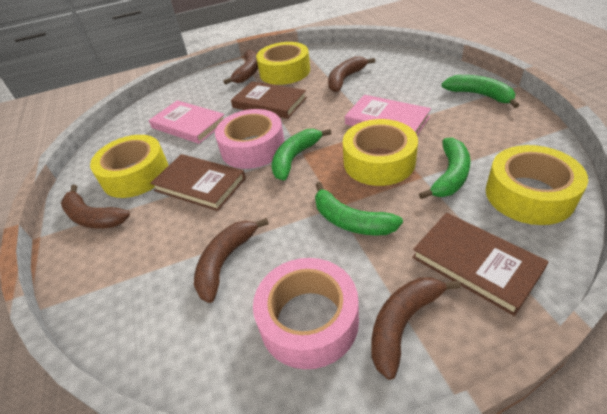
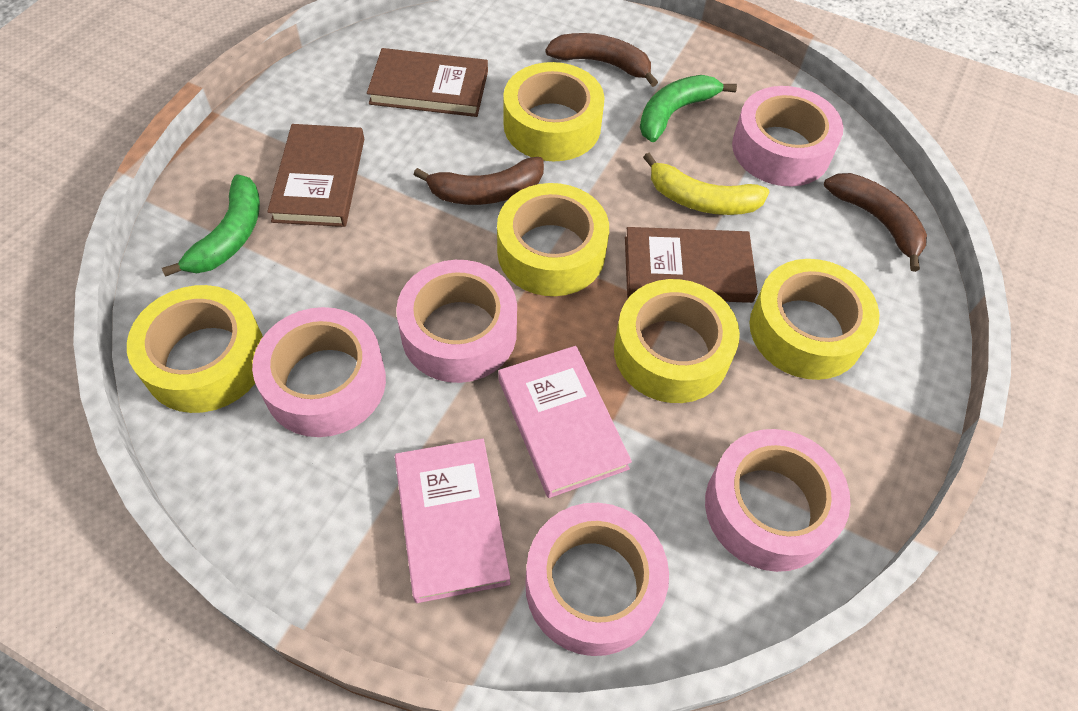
brown banana: [61,184,130,228] [194,218,269,303] [223,50,258,85] [328,56,375,92] [371,277,461,380] = 5 -> [414,157,544,205] [545,33,658,87] [824,173,927,272] = 3
green banana: [272,129,331,181] [315,182,403,235] [419,138,471,199] [441,75,519,108] = 4 -> [162,174,260,276] [640,75,737,142] = 2
pink tape: [215,109,285,169] [253,258,359,369] = 2 -> [252,307,386,437] [396,260,517,383] [525,503,669,656] [705,429,851,572] [732,86,843,186] = 5
yellow banana: none = 0 -> [643,153,769,215] = 1
yellow tape: [90,135,169,198] [256,42,310,85] [343,119,418,186] [486,145,588,225] = 4 -> [127,285,263,413] [497,183,609,296] [503,62,605,161] [614,279,740,403] [749,259,880,380] = 5

